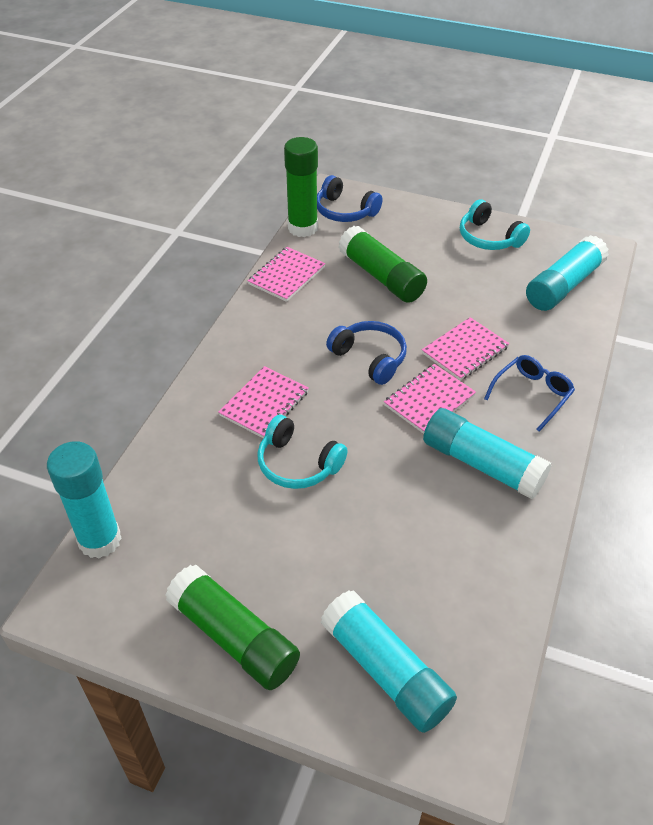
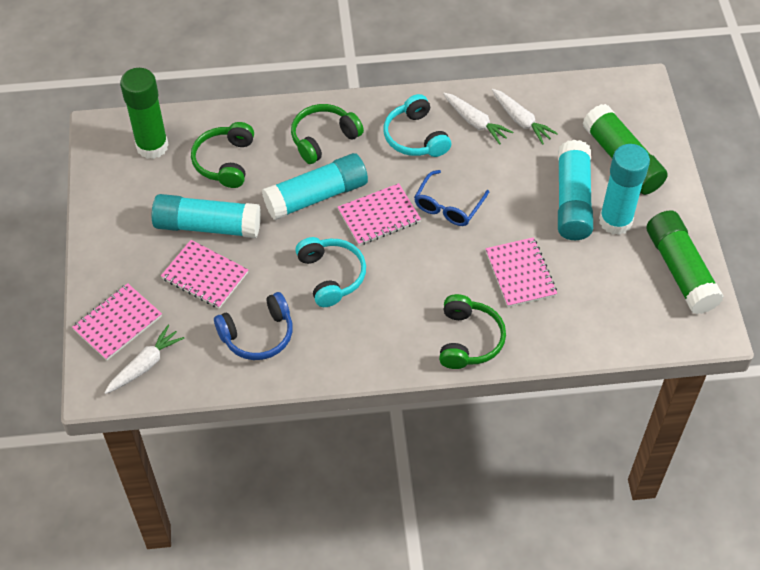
blue headphones: [317,175,383,222] [326,321,407,385] = 2 -> [214,292,293,360] = 1
green headphones: none = 0 -> [191,122,254,188] [291,104,364,164] [439,294,506,369] = 3
white carrot: none = 0 -> [104,325,185,394] [443,93,513,145] [492,89,558,145] = 3

